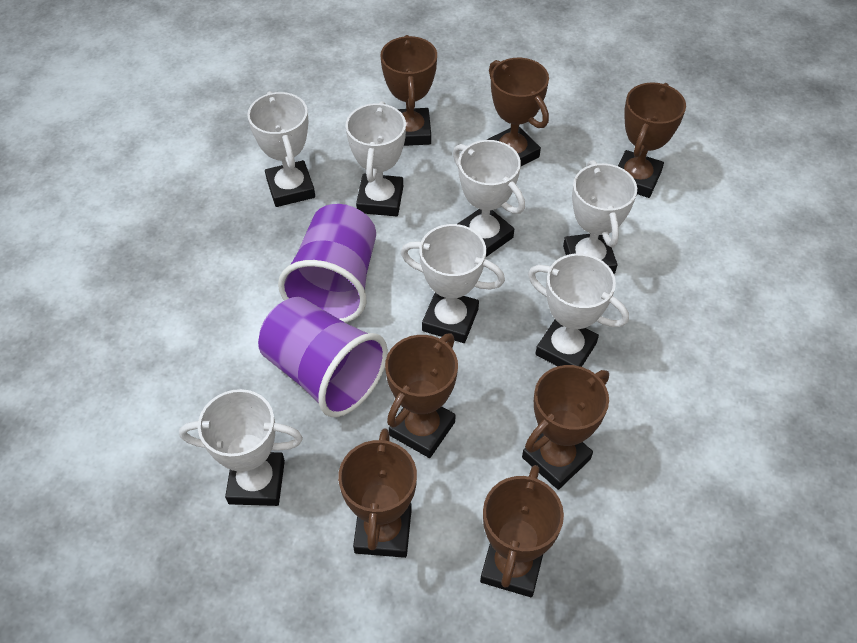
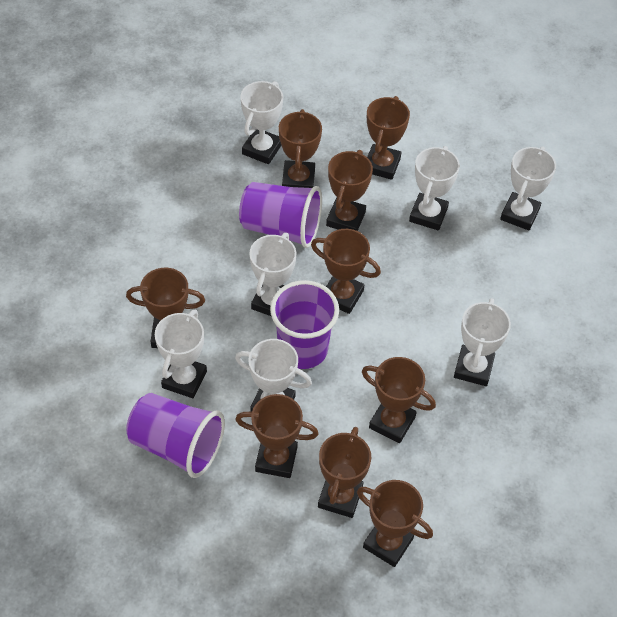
brown trophy: [338,429,417,558] [380,35,437,146] [385,333,458,458] [480,465,564,597] [486,58,549,166] [522,365,609,490] [618,82,686,198] = 7 -> [126,268,205,348] [235,394,319,478] [279,109,322,188] [311,229,381,314] [318,427,371,518] [326,150,373,231] [357,480,433,567] [362,357,436,443] [367,96,410,180] = 9
purple cup: [258,297,388,417] [278,204,376,323] = 2 -> [126,393,225,478] [239,182,322,248] [270,280,339,369] = 3

